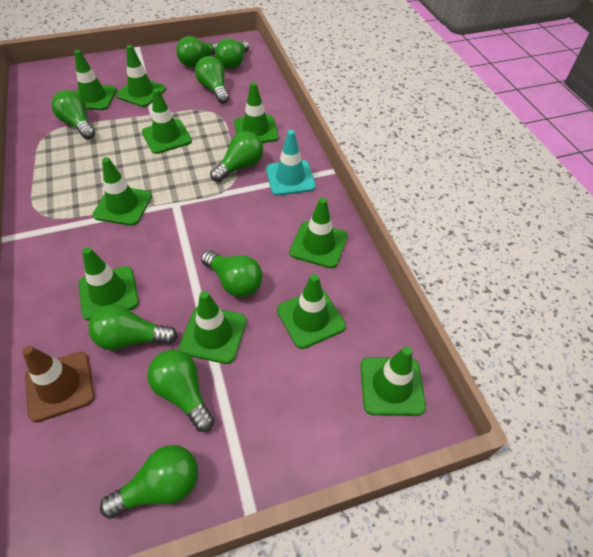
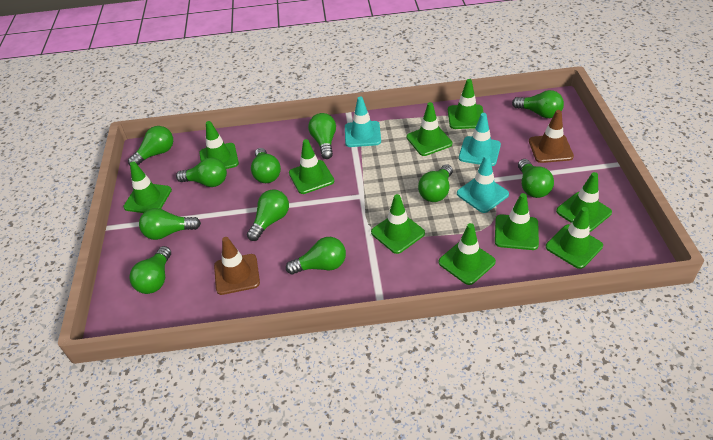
brown traffic cone: [22,346,95,422] = 1 -> [214,237,260,295] [529,110,574,163] = 2
green light bulb: [51,90,95,140] [88,304,178,350] [100,445,198,519] [147,350,215,432] [176,36,219,67] [195,56,229,104] [201,250,263,297] [210,131,263,182] [215,38,249,69] = 9 -> [128,126,173,166] [129,246,171,294] [139,208,201,240] [176,158,227,187] [247,190,289,241] [251,148,281,183] [286,237,346,275] [308,113,336,159] [418,164,453,202] [512,90,564,118] [518,159,554,198] = 11
turquoise traffic cone: [266,130,316,196] = 1 -> [345,97,381,147] [457,155,509,213] [459,113,501,166] = 3

